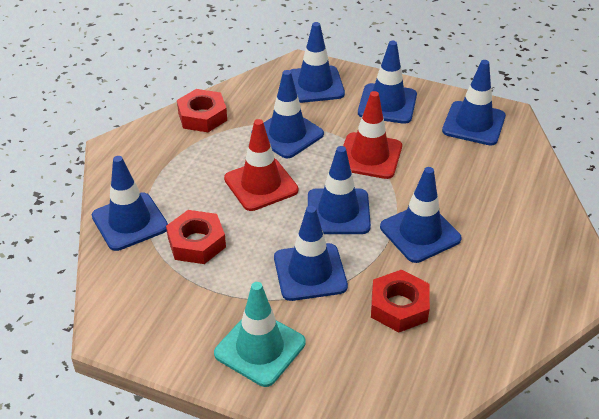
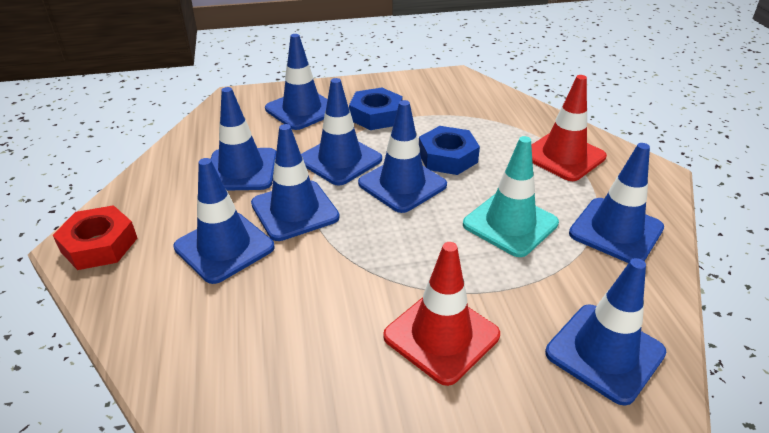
blue nut: none = 0 -> [349,87,403,130] [419,126,480,175] = 2
red nut: [166,210,226,264] [177,89,227,132] [371,270,430,332] = 3 -> [53,205,137,270] = 1

